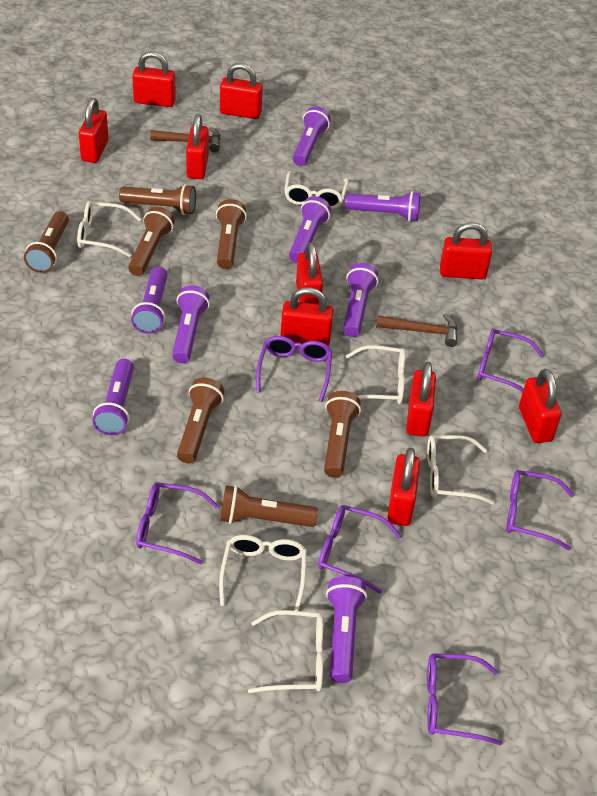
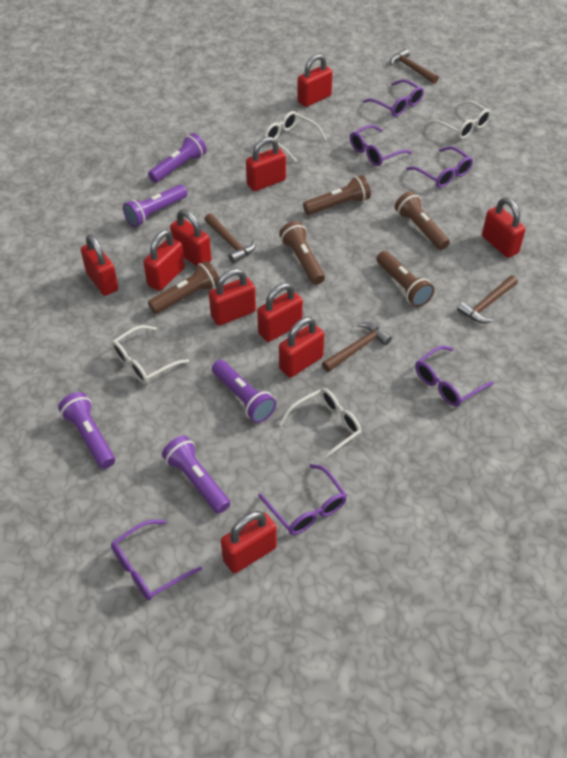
brown flashlight: [24,211,69,273] [119,184,196,215] [128,207,175,276] [177,378,224,463] [216,199,247,269] [220,485,318,527] [324,391,361,478] = 7 -> [148,261,219,314] [279,221,325,285] [303,175,371,215] [376,251,434,307] [395,191,450,250] = 5
brown hammer: [150,127,221,152] [376,314,458,347] = 2 -> [204,213,256,263] [322,322,392,372] [390,48,439,84] [457,275,518,323] = 4
purple flashlight: [92,359,134,435] [131,267,167,334] [172,285,210,363] [289,196,331,263] [293,107,330,166] [326,576,367,683] [343,263,378,337] [345,191,420,222] = 8 -> [58,392,115,469] [123,184,187,227] [148,133,207,183] [162,436,230,514] [212,360,276,423] = 5
white glasses: [77,201,141,257] [219,535,307,611] [248,610,323,693] [284,171,349,209] [346,345,405,404] [427,435,495,505] = 6 -> [111,325,189,384] [264,111,327,162] [279,388,361,465] [428,101,491,139] = 4

